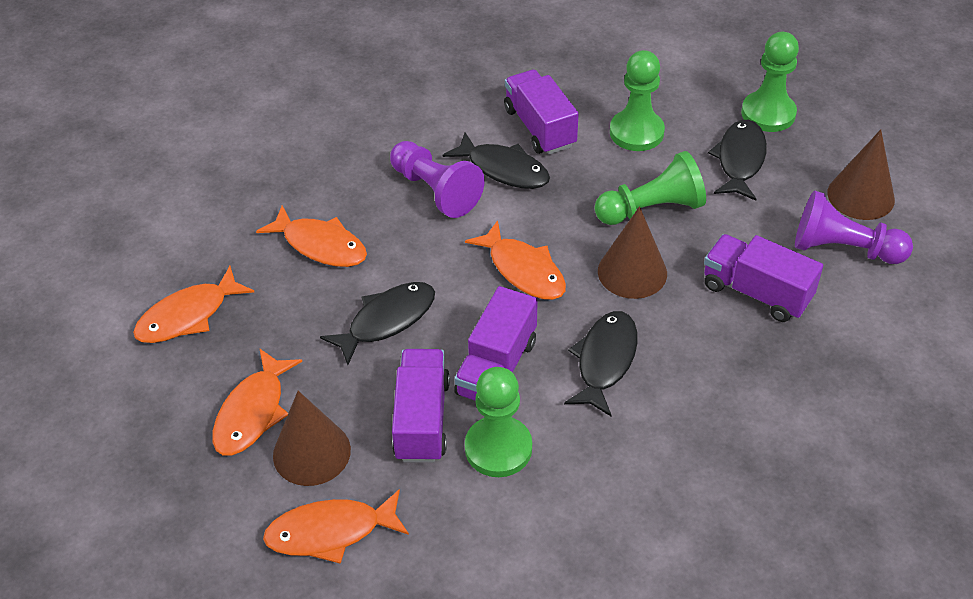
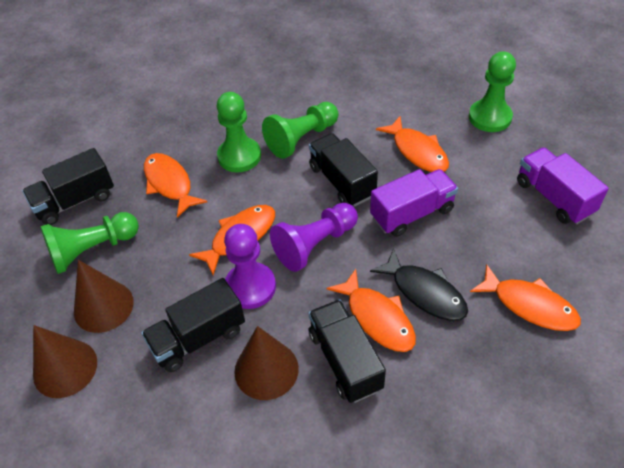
black fish: [320,282,435,365] [443,132,550,189] [564,311,637,416] [708,120,767,201] = 4 -> [370,249,468,321] = 1
black truck: none = 0 -> [22,148,114,225] [141,278,245,372] [309,133,378,207] [309,299,386,403] = 4
purple truck: [392,349,450,463] [454,286,538,401] [504,70,579,155] [704,234,823,322] = 4 -> [370,169,458,237] [517,147,609,224] = 2

